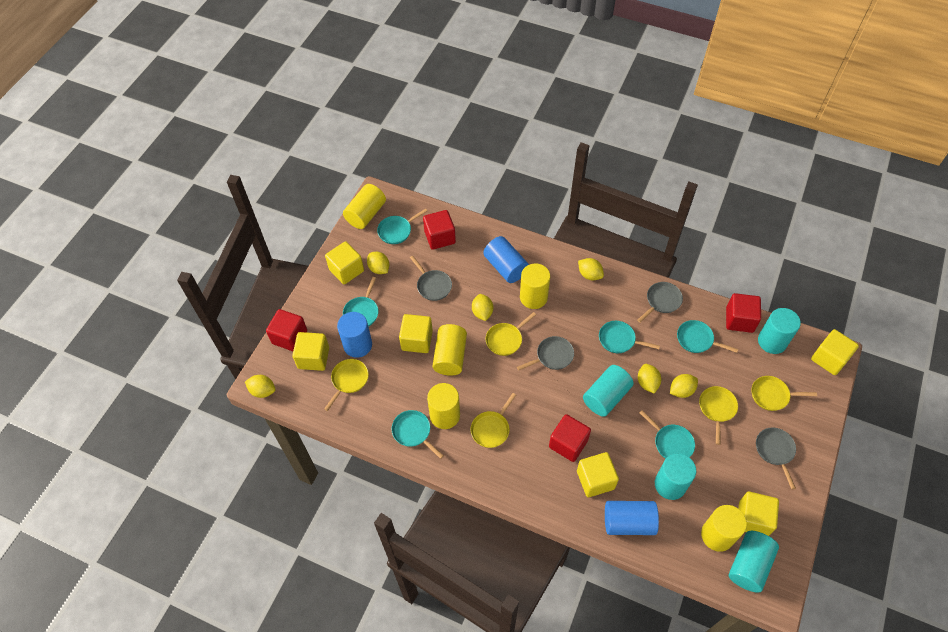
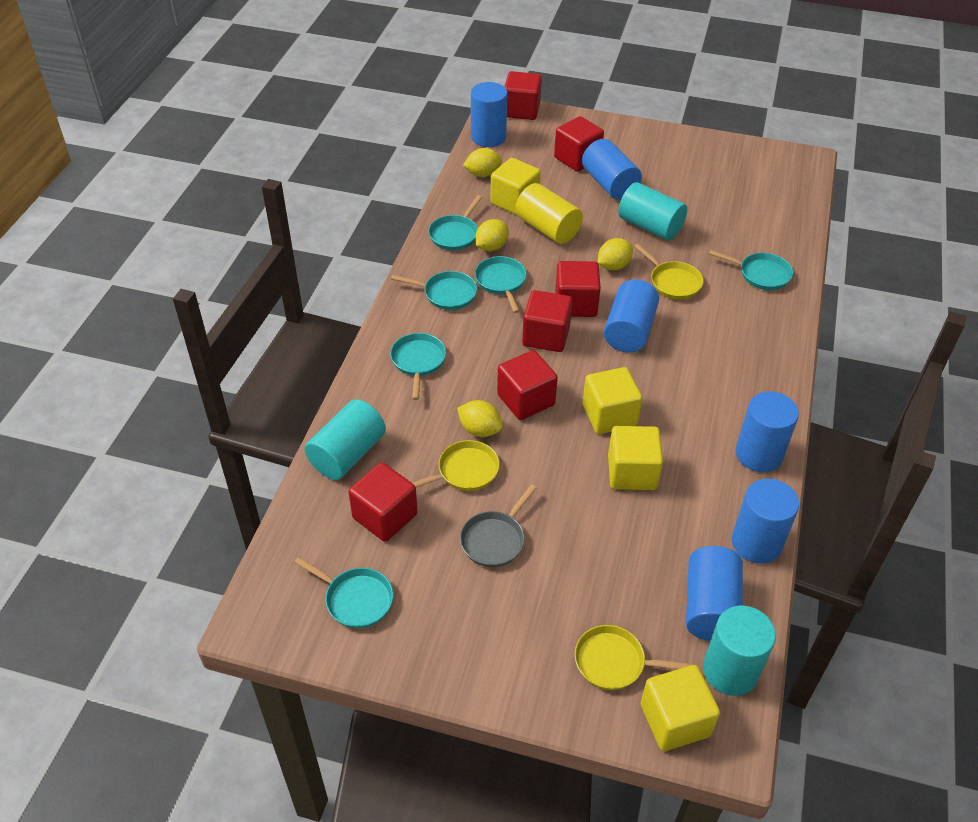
blue cylinder: [337,312,372,358] [483,236,529,283] [605,501,659,535] = 3 -> [471,82,508,147] [582,139,642,200] [604,279,659,353] [686,546,743,641] [732,478,799,564] [736,391,799,473] = 6
grey pan: [410,256,452,301] [517,336,574,371] [637,282,683,323] [756,427,796,490] = 4 -> [460,484,537,567] = 1
red cube: [266,309,307,351] [423,210,456,250] [549,414,591,462] [726,293,761,333] = 4 -> [348,463,418,542] [497,350,558,420] [505,71,542,120] [522,290,573,352] [554,116,604,172] [555,261,601,317] = 6
turquoise cylinder: [583,365,634,417] [655,453,696,500] [729,531,779,593] [758,308,801,354] = 4 -> [305,399,386,480] [618,182,687,240] [703,606,776,696] = 3
yellow cube: [292,332,329,371] [325,241,364,284] [399,314,433,353] [577,452,619,497] [738,492,779,536] [811,329,859,375] = 6 -> [490,158,541,215] [583,367,642,434] [608,426,663,490] [641,665,720,751] = 4
yellow cylinder: [343,184,386,229] [427,383,460,429] [433,324,467,376] [520,263,550,309] [701,505,747,552] = 5 -> [515,183,583,244] = 1
yellow lemon: [245,375,276,398] [367,252,389,274] [472,294,493,321] [578,258,604,281] [638,364,661,394] [670,374,698,398] = 6 -> [457,400,503,437] [463,148,503,177] [475,219,509,251] [598,238,633,270] = 4
yellow pan: [324,359,369,411] [471,393,516,448] [486,312,536,356] [699,386,738,445] [751,376,817,411] = 5 -> [413,440,500,491] [575,625,693,690] [634,244,704,300] = 3

